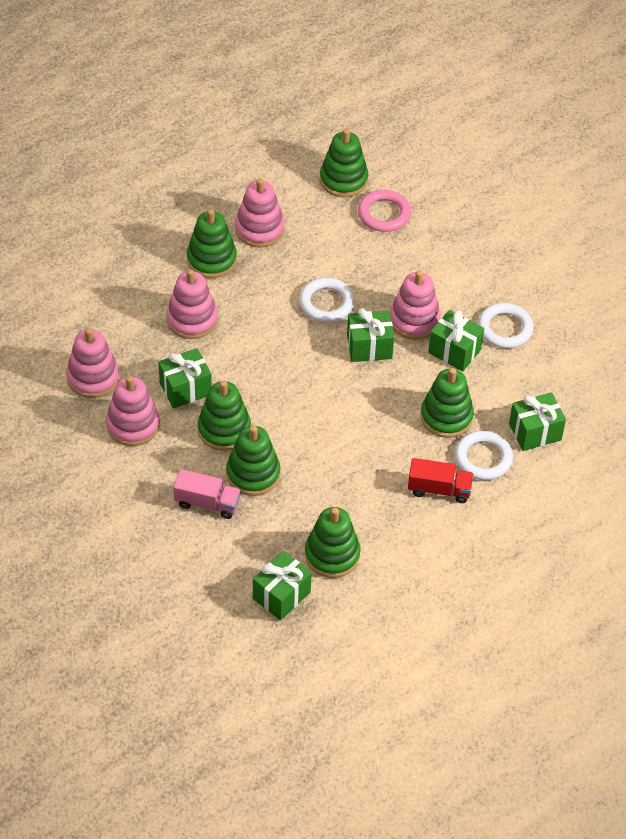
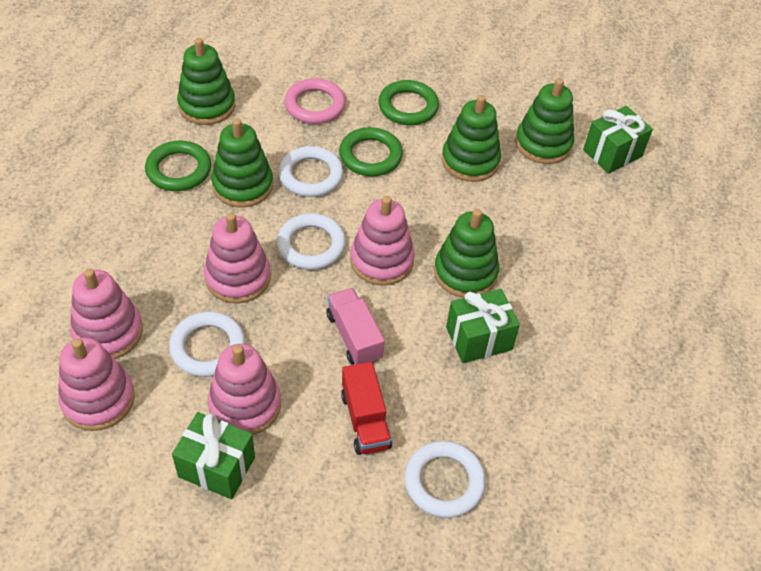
green gift: [158,348,212,408] [253,551,312,620] [347,308,394,362] [428,310,484,372] [509,392,566,451] = 5 -> [172,412,255,499] [446,289,520,363] [583,106,653,174] = 3
green ring: none = 0 -> [145,140,211,191] [339,127,403,176] [378,80,439,125] = 3
green stacking toy: [187,209,237,278] [198,380,251,451] [226,425,280,496] [305,507,361,578] [320,129,368,197] [420,368,474,438] = 6 -> [177,38,235,125] [211,118,273,208] [434,209,499,298] [442,95,501,182] [515,78,574,164] = 5
white ring: [299,278,354,322] [455,431,513,480] [478,303,534,348] = 3 -> [169,311,245,377] [277,213,346,270] [279,146,344,197] [404,441,486,518] = 4

